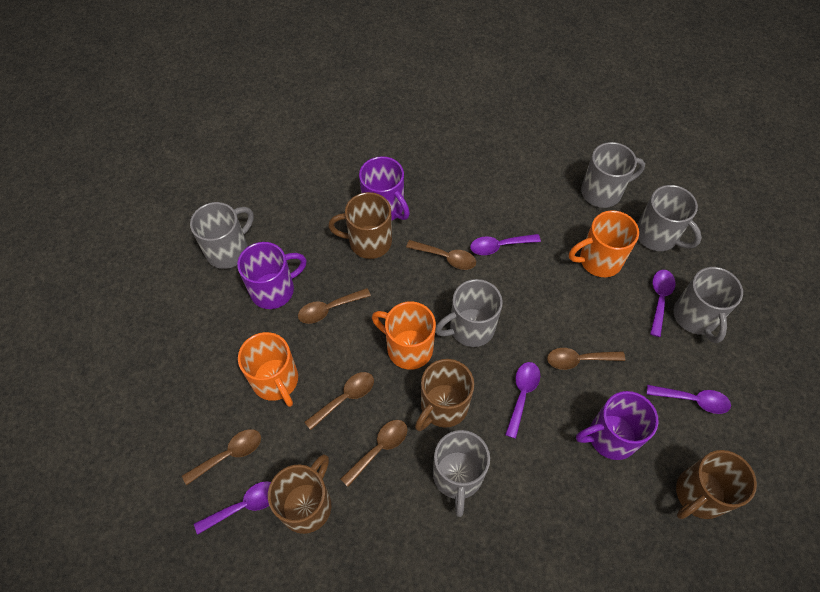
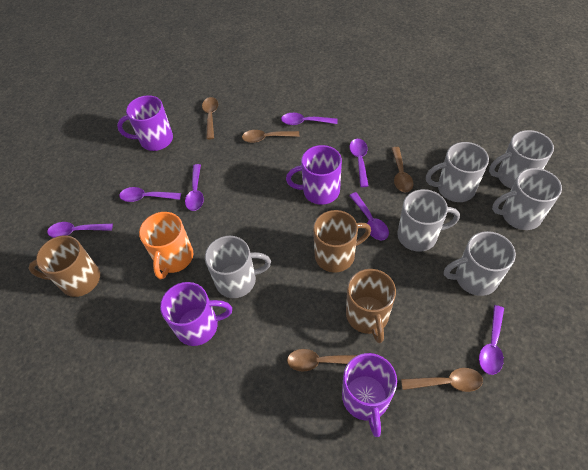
brown mug: [268,454,331,534] [328,192,392,259] [415,359,474,431] [676,450,757,519] = 4 -> [28,235,100,297] [313,210,371,273] [346,269,396,343] = 3
brown spoon: [182,429,261,485] [298,288,371,324] [304,372,374,430] [340,420,407,487] [406,240,476,270] [547,348,625,370] = 6 -> [202,97,218,139] [242,130,299,143] [287,349,358,372] [392,147,413,192] [401,368,483,392] = 5
orange mug: [238,332,298,407] [372,301,436,370] [569,210,639,277] = 3 -> [139,212,193,279] = 1
purple mug: [237,242,307,309] [359,156,410,220] [576,391,659,460] = 3 -> [117,95,173,151] [160,282,232,346] [286,145,342,205] [342,353,397,437] = 4
purple spoon: [194,481,271,534] [470,234,541,255] [505,362,540,439] [647,385,731,414] [650,270,675,337] = 5 -> [47,222,113,238] [119,187,181,202] [185,164,204,211] [281,113,338,125] [349,192,389,240] [350,139,369,187] [479,305,504,375] = 7

